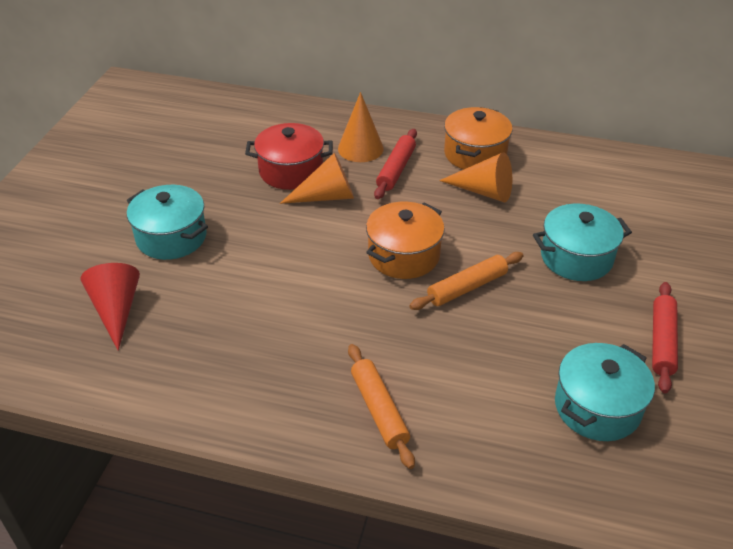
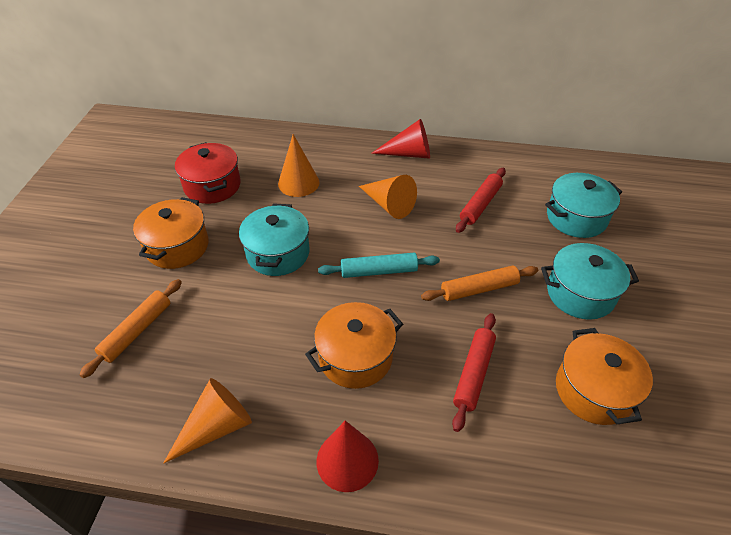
orange pot: [366,202,445,279] [444,107,513,169] = 2 -> [133,197,209,269] [305,302,403,389] [556,328,653,425] = 3
red cone: [81,263,140,351] = 1 -> [317,421,379,492] [371,119,430,159] = 2
turquoise rolling pin: none = 0 -> [318,253,440,278] = 1

